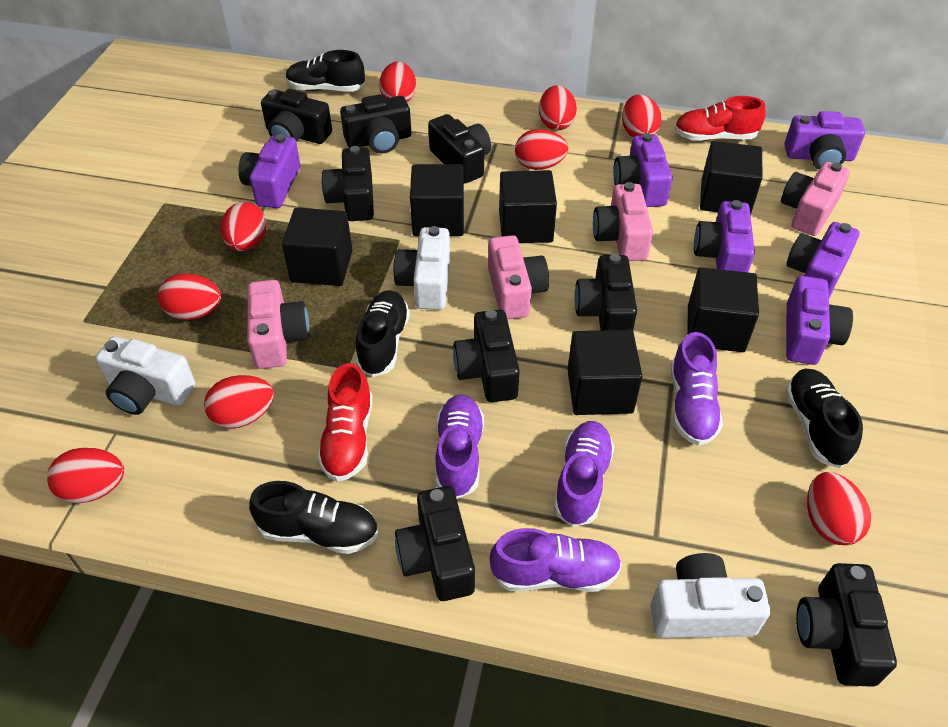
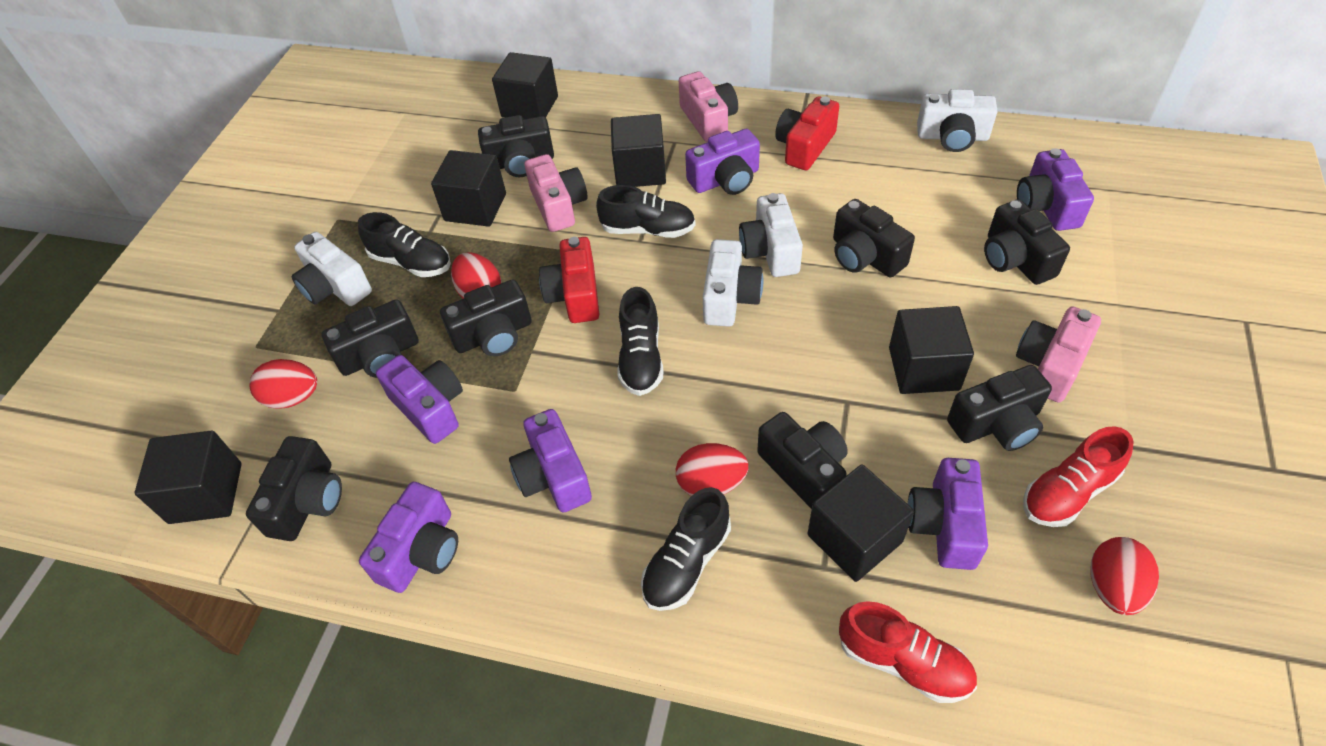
pink camera: [247,280,309,369] [488,235,549,319] [593,182,653,261] [781,162,850,236] = 4 -> [524,154,587,232] [679,71,738,142] [1016,306,1101,403] = 3
purple shoe: [435,394,484,499] [490,528,622,592] [554,421,615,527] [670,332,723,445] = 4 -> none = 0
red camera: none = 0 -> [539,237,599,323] [775,97,839,170] = 2
red egg: [47,448,124,503] [158,273,221,320] [204,375,274,429] [221,202,267,251] [379,61,416,102] [515,129,568,170] [539,85,577,130] [622,94,661,137] [807,472,871,545] = 9 -> [249,359,317,409] [451,252,501,299] [676,443,749,496] [1091,537,1159,615] = 4
white camera: [96,336,195,415] [393,226,450,310] [650,553,770,638] = 3 -> [292,232,372,306] [703,239,763,327] [739,193,803,277] [917,89,997,152] = 4

